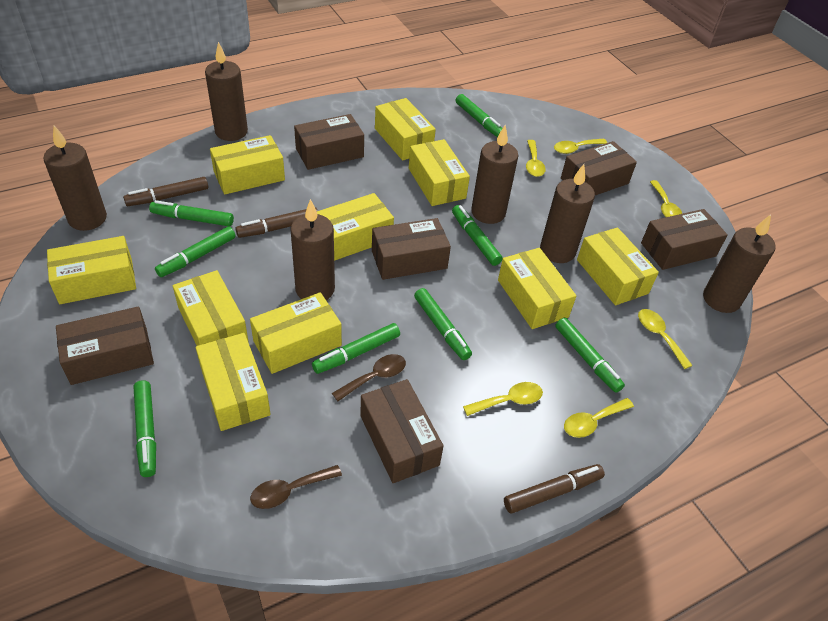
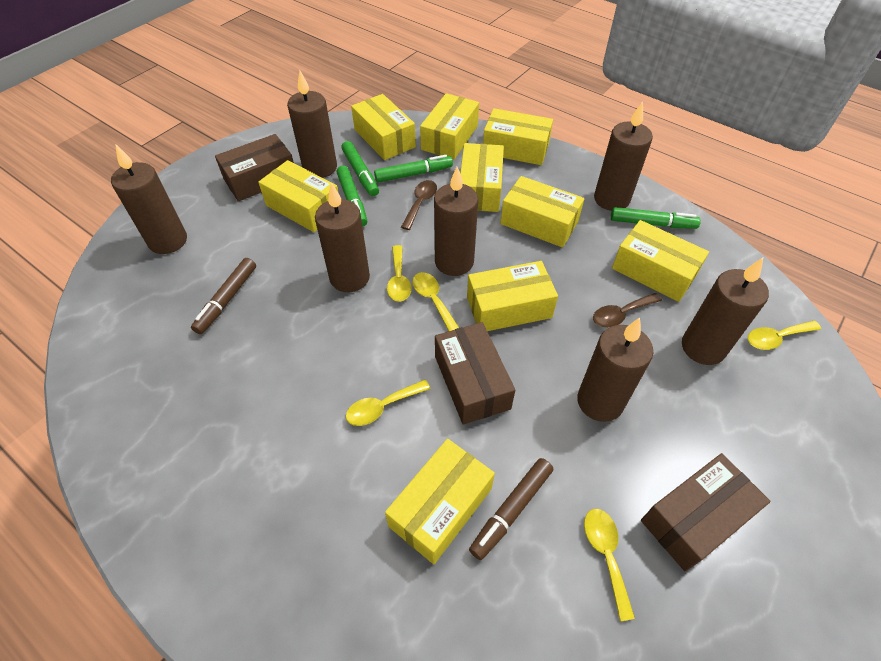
brown box: [56,306,154,385] [294,114,364,170] [360,379,444,483] [372,218,451,280] [561,141,637,195] [641,209,728,270] = 6 -> [215,134,294,201] [435,322,515,425] [641,453,771,571] = 3
brown candle: [43,126,107,231] [205,42,248,141] [290,199,335,300] [471,125,518,224] [540,164,595,263] [703,214,776,313] = 6 -> [111,144,187,254] [287,71,337,178] [315,183,370,292] [434,167,478,276] [577,317,653,422] [594,101,653,211] [682,258,769,365] = 7
brown marker: [123,177,208,206] [236,207,318,238] [504,464,605,514] = 3 -> [191,258,256,334] [469,458,553,560] = 2
green marker: [133,380,156,477] [149,200,234,226] [155,226,236,277] [312,323,400,374] [414,288,472,360] [452,205,503,266] [456,94,503,137] [555,318,625,393] = 8 -> [337,165,367,227] [341,141,379,196] [374,155,453,183] [611,207,701,229] = 4
yellow box: [47,236,136,304] [173,270,249,346] [196,333,271,431] [210,135,285,194] [250,292,342,374] [317,193,394,261] [375,98,436,161] [409,139,470,206] [498,248,576,329] [577,227,659,305] = 10 -> [258,160,338,232] [351,94,416,160] [385,439,495,564] [420,93,479,159] [460,143,504,212] [467,261,558,331] [483,108,553,165] [500,176,584,248] [612,220,709,302] = 9
yellow spoon: [463,382,543,416] [526,140,546,177] [554,139,607,154] [564,398,634,438] [638,309,693,369] [650,180,682,217] = 6 -> [346,380,431,426] [387,245,412,302] [412,272,459,331] [584,509,635,621] [748,321,821,350] = 5

